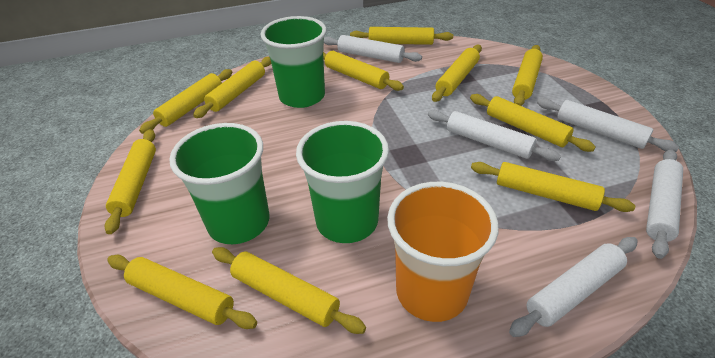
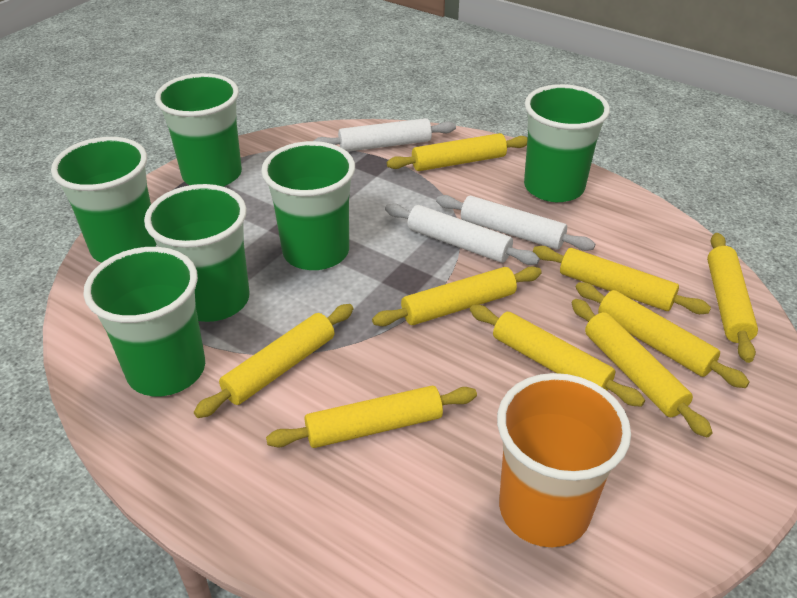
green cup: [169,123,269,244] [261,16,327,108] [296,121,389,243] = 3 -> [51,137,156,263] [83,247,205,396] [144,184,250,322] [155,73,242,187] [261,141,355,270] [524,84,610,202] = 6
white rolling pin: [324,35,422,63] [428,110,561,161] [509,237,638,337] [537,98,679,152] [646,149,683,259] = 5 -> [314,118,456,152] [385,203,540,265] [436,195,595,251] = 3
yellow rolling pin: [104,129,156,234] [107,255,257,329] [139,69,232,134] [193,57,271,118] [212,247,366,334] [323,51,404,91] [350,27,453,45] [432,45,482,102] [470,94,596,152] [471,162,635,212] [512,45,543,106] = 11 -> [194,304,353,418] [266,386,477,448] [372,267,542,326] [387,133,528,171] [470,305,645,407] [533,246,711,314] [572,299,713,437] [576,282,750,388] [707,233,758,363] = 9

